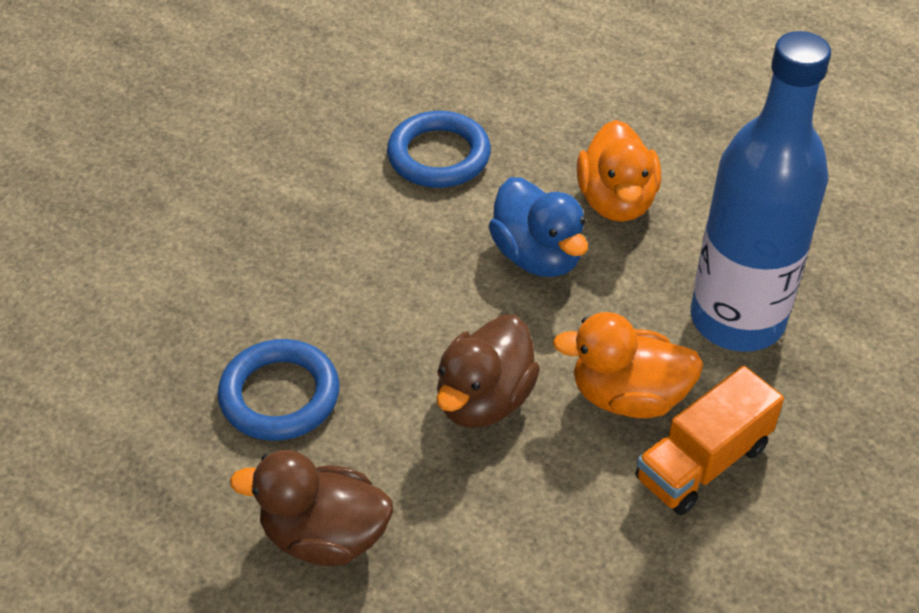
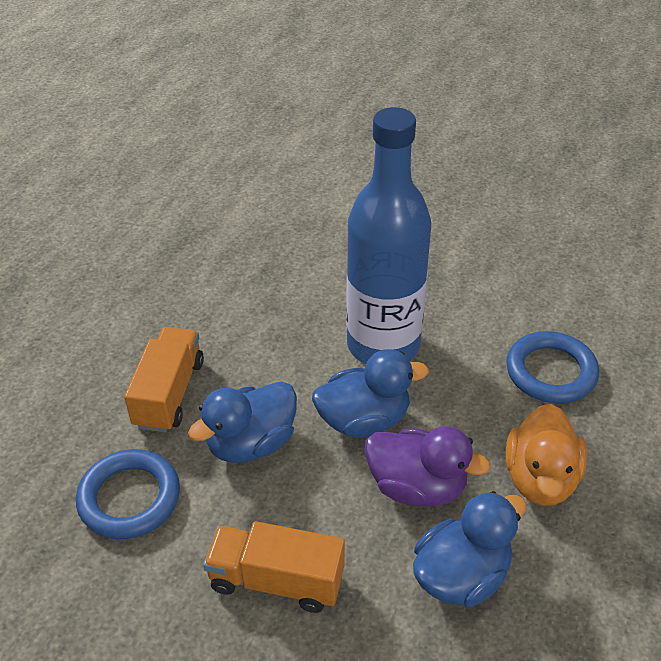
blue duck: [489,177,588,277] = 1 -> [188,381,297,463] [312,349,429,438] [413,491,527,607] = 3
brown duck: [230,450,393,566] [436,315,540,428] = 2 -> none = 0
orange duck: [553,312,704,418] [577,120,661,222] = 2 -> [506,404,587,506] = 1
orange truck: [635,365,784,515] = 1 -> [124,327,204,432] [203,521,345,613] = 2
purple duck: none = 0 -> [365,426,491,506] = 1

